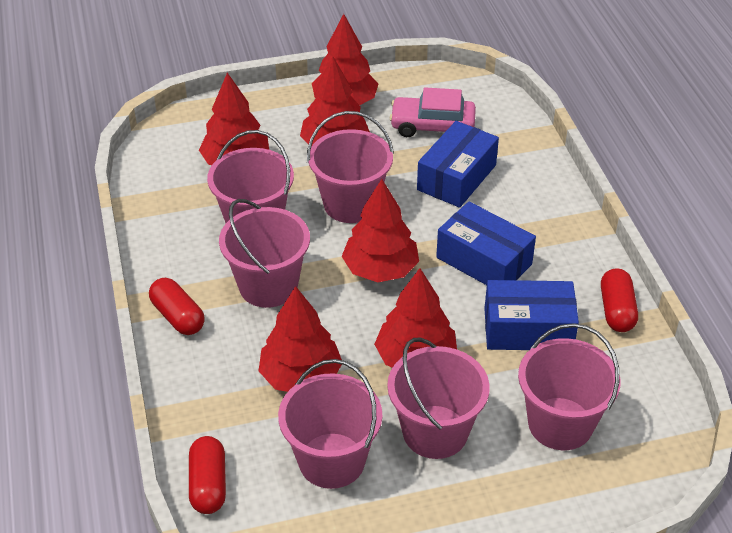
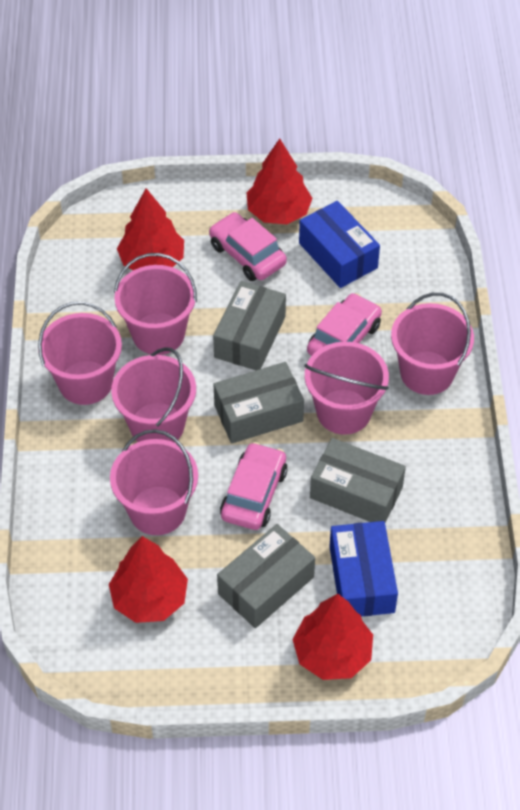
blue box: [417,121,499,208] [436,202,536,285] [484,280,579,350] = 3 -> [299,201,380,288] [329,521,398,617] = 2
grey box: none = 0 -> [213,281,286,370] [214,362,304,444] [217,524,315,628] [310,438,406,523] = 4
pink car: [389,87,476,137] = 1 -> [209,212,287,281] [220,442,288,530] [307,293,382,356] = 3
red capsule: [149,278,205,335] [189,436,226,514] [601,268,638,332] = 3 -> none = 0
red tree: [199,73,269,165] [259,286,342,392] [300,56,370,147] [312,14,378,105] [342,179,419,282] [374,268,457,368] = 6 -> [109,536,188,623] [117,188,184,270] [247,139,313,225] [293,594,373,680] = 4

